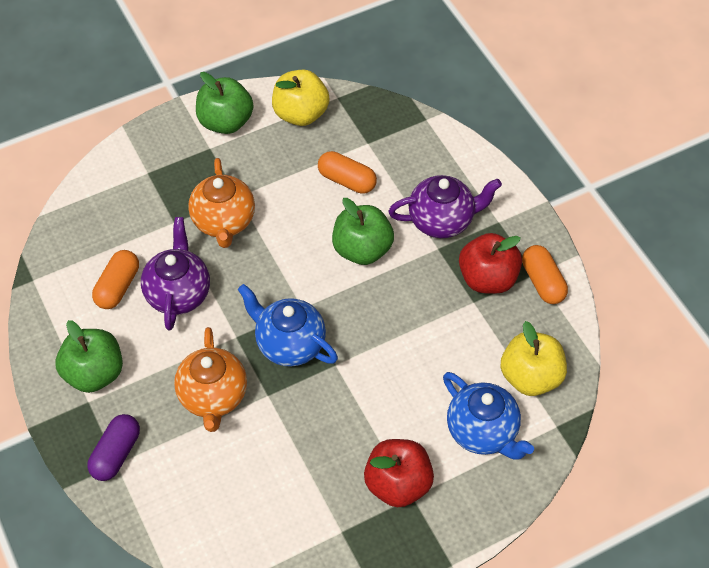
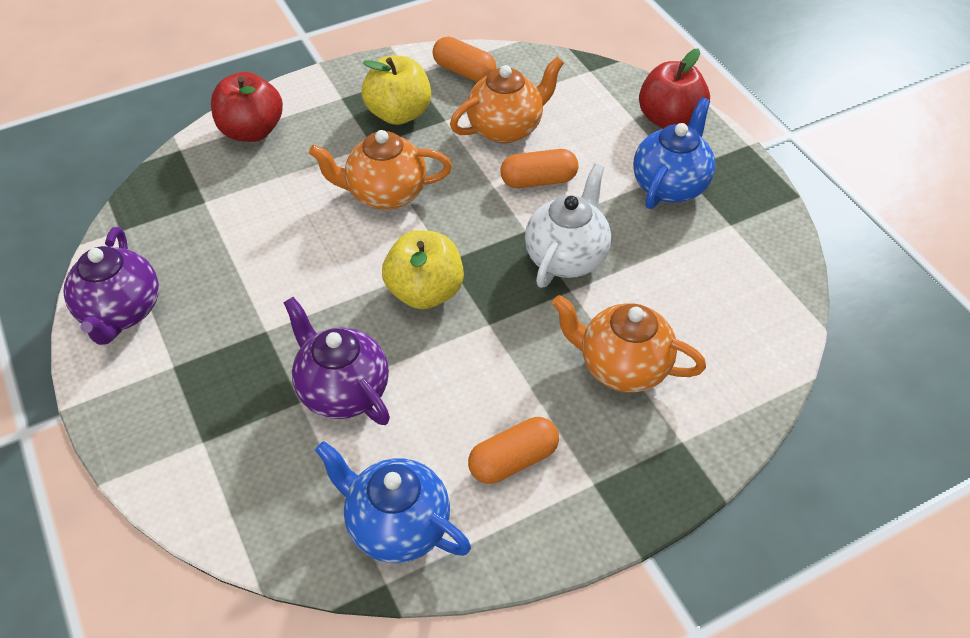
green apple: [56,320,123,393] [196,72,254,134] [332,198,394,265] = 3 -> none = 0
orange teapot: [174,327,247,432] [188,158,255,248] = 2 -> [309,130,452,210] [450,57,564,143] [552,295,706,393] = 3
purple capsule: [87,414,140,481] = 1 -> none = 0
white teapot: none = 0 -> [525,164,611,288] = 1

